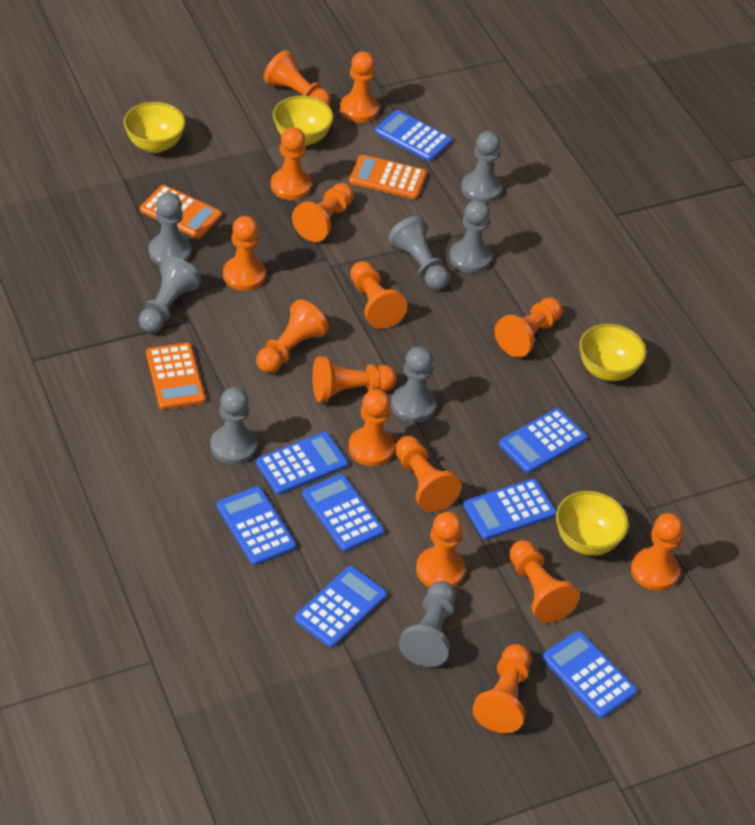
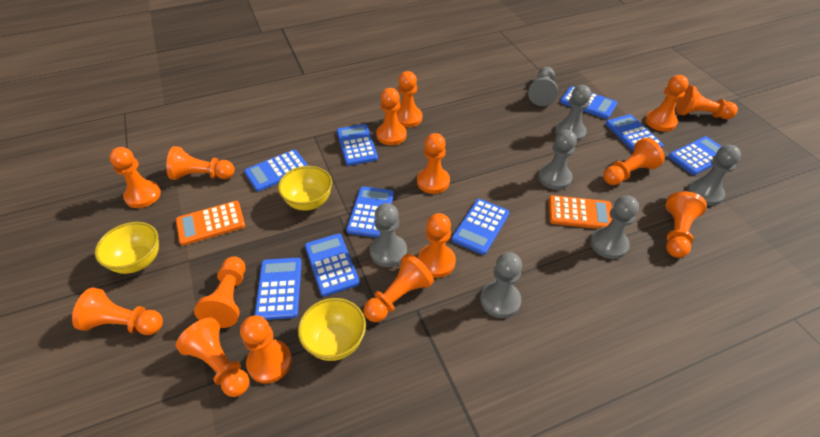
blue calculator: [217,486,296,565] [256,432,348,495] [295,566,387,648] [302,474,384,552] [375,110,452,161] [463,479,556,540] [499,408,587,473] [542,631,637,718] = 8 -> [244,150,308,192] [254,258,302,320] [305,234,360,296] [337,124,378,166] [346,187,394,238] [452,199,509,255] [560,86,617,119] [606,114,664,151] [668,136,722,175] = 9
grey pawn: [139,257,201,333] [149,193,191,265] [210,387,257,465] [388,216,449,290] [391,346,436,423] [399,581,456,667] [449,200,492,273] [461,131,502,203] = 8 -> [370,203,407,267] [480,252,522,318] [528,67,558,106] [538,130,577,190] [555,85,591,142] [590,195,639,259] [687,145,741,206] = 7
orange calculator: [140,185,222,239] [146,343,205,410] [349,155,427,199] = 3 -> [176,201,245,246] [549,195,612,229] = 2
yellow bowl: [124,102,185,153] [273,95,334,146] [556,491,629,556] [579,324,646,381] = 4 -> [95,222,159,274] [278,166,332,211] [298,298,366,361] = 3

